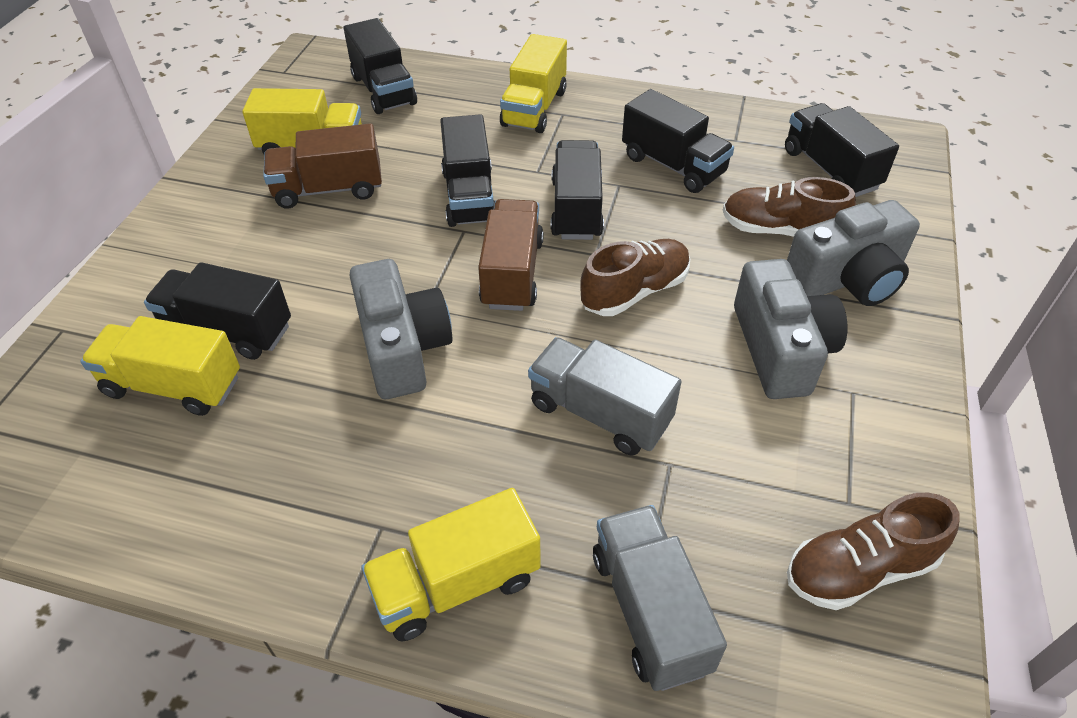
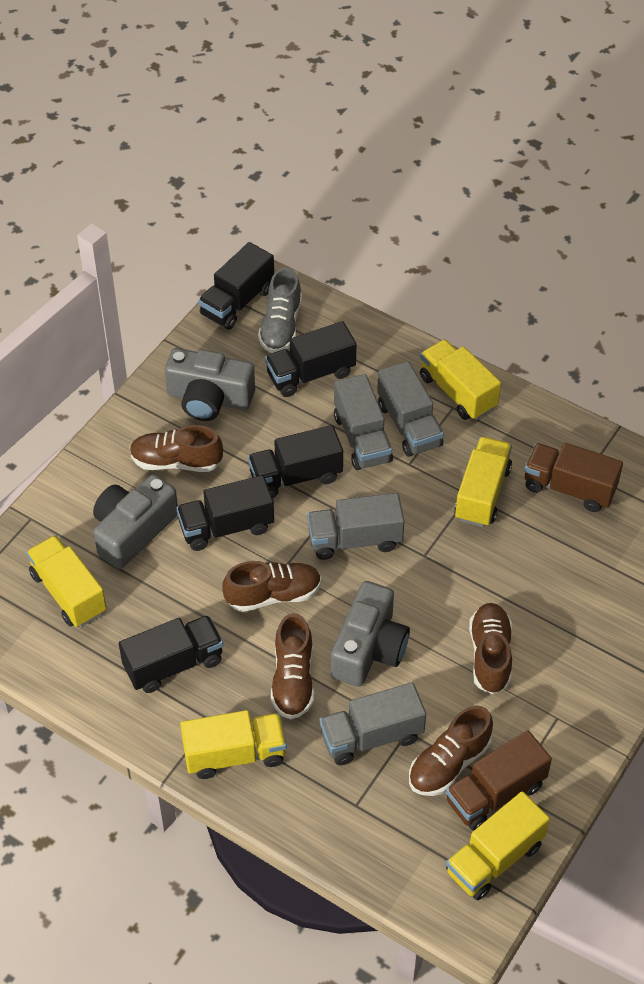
black truck: [144,262,291,360] [344,18,417,114] [440,114,495,227] [551,140,604,240] [622,89,734,193] [785,103,899,197] = 6 -> [119,615,223,693] [177,475,274,551] [198,242,274,330] [248,425,343,498] [265,321,357,397] = 5
brown shoe: [581,239,690,316] [723,177,856,237] [787,493,959,610] = 3 -> [130,425,223,472] [223,561,321,612] [271,613,314,719] [409,706,493,796] [469,603,512,694] = 5
grey shoe: none = 0 -> [258,267,302,353] = 1
grey truck: [528,337,682,456] [593,505,727,691] = 2 -> [307,493,404,560] [319,682,426,765] [334,374,393,470] [377,361,444,457] = 4
yellow truck: [80,316,240,416] [242,88,362,154] [361,488,541,641] [500,34,567,133] = 4 -> [26,535,107,627] [180,710,287,779] [420,339,501,420] [446,791,550,900] [454,437,512,527] = 5

